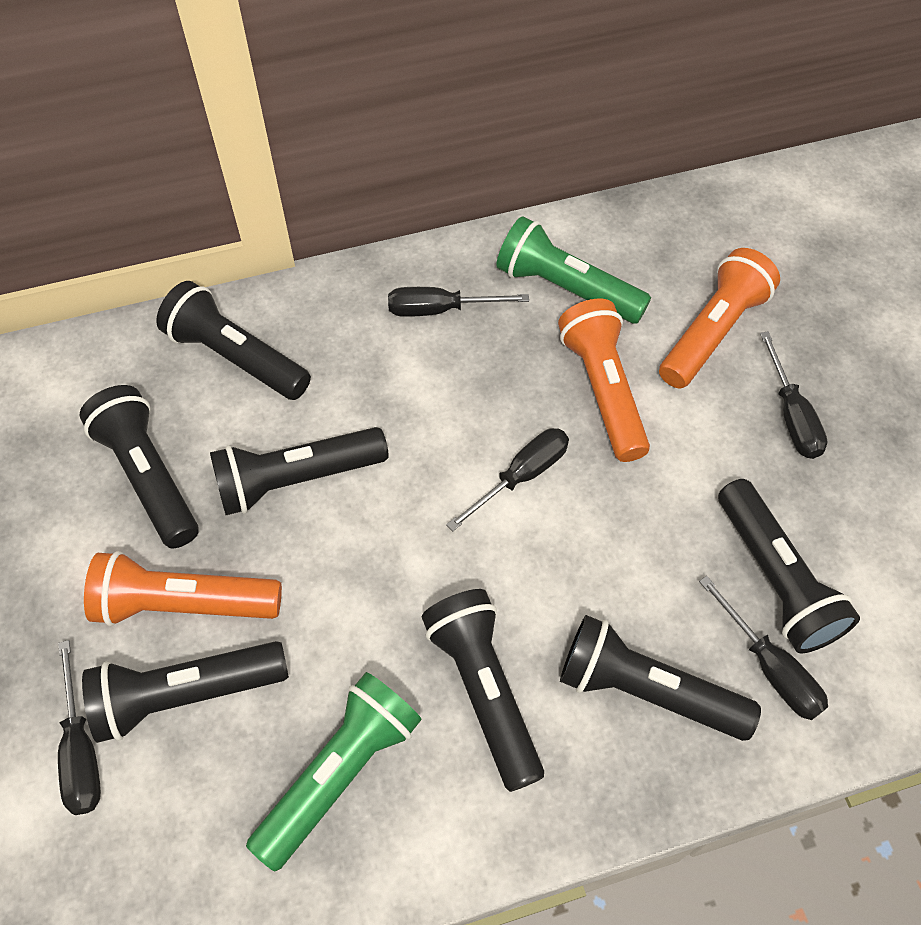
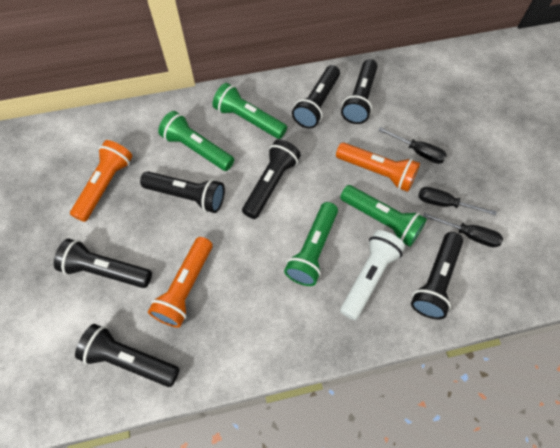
black screwdriver: [58,640,101,815] [388,287,529,317] [446,428,569,531] [699,576,828,720] [760,331,827,459] = 5 -> [378,127,447,164] [418,187,496,216] [423,213,503,247] = 3
green flashlight: [246,672,422,872] [496,216,651,324] = 2 -> [158,111,234,171] [213,83,287,139] [284,202,338,286] [340,185,427,247] = 4
white flashlight: none = 0 -> [340,230,405,320] = 1

